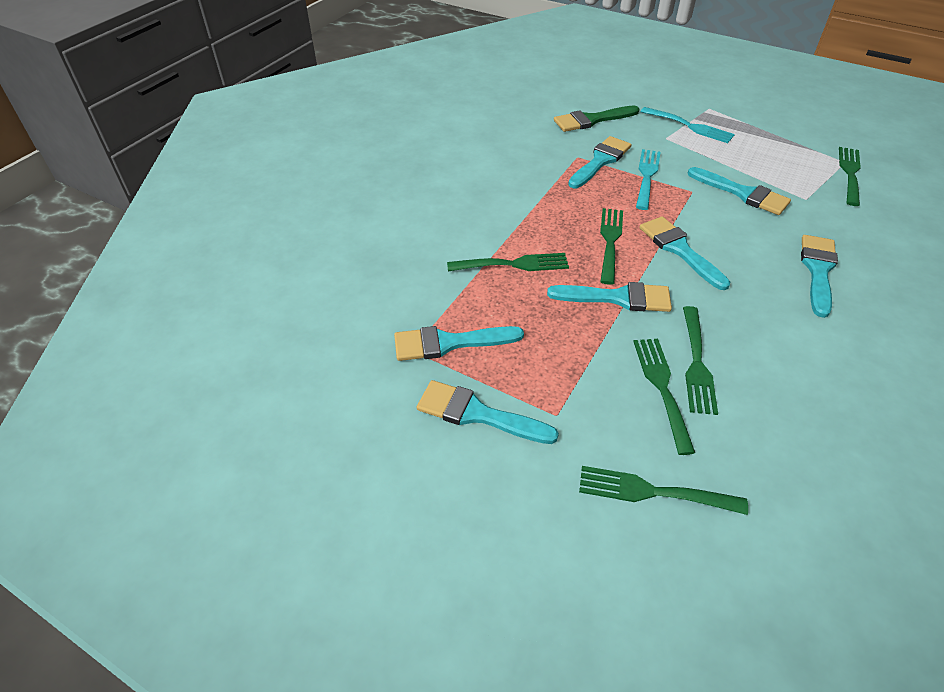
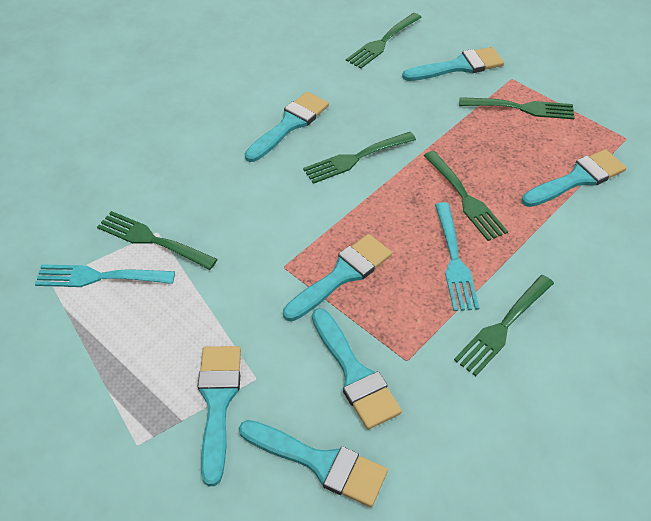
green brush: [554,106,639,132] = 1 -> none = 0

